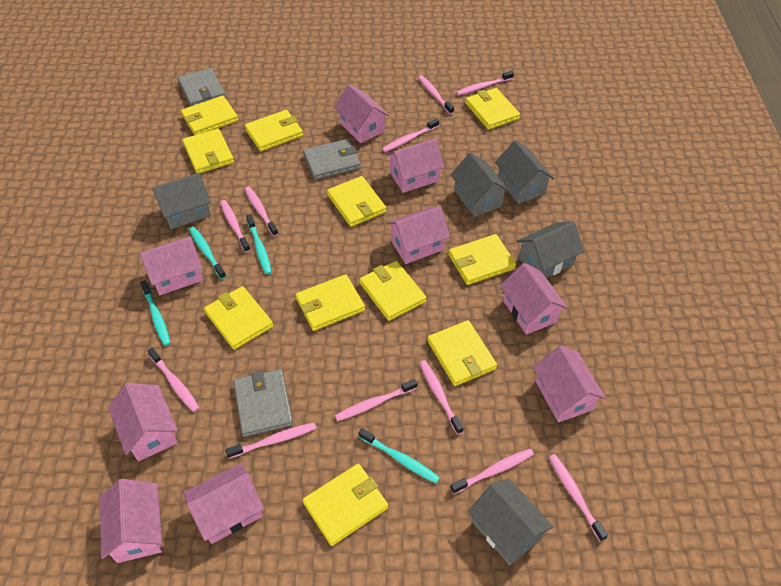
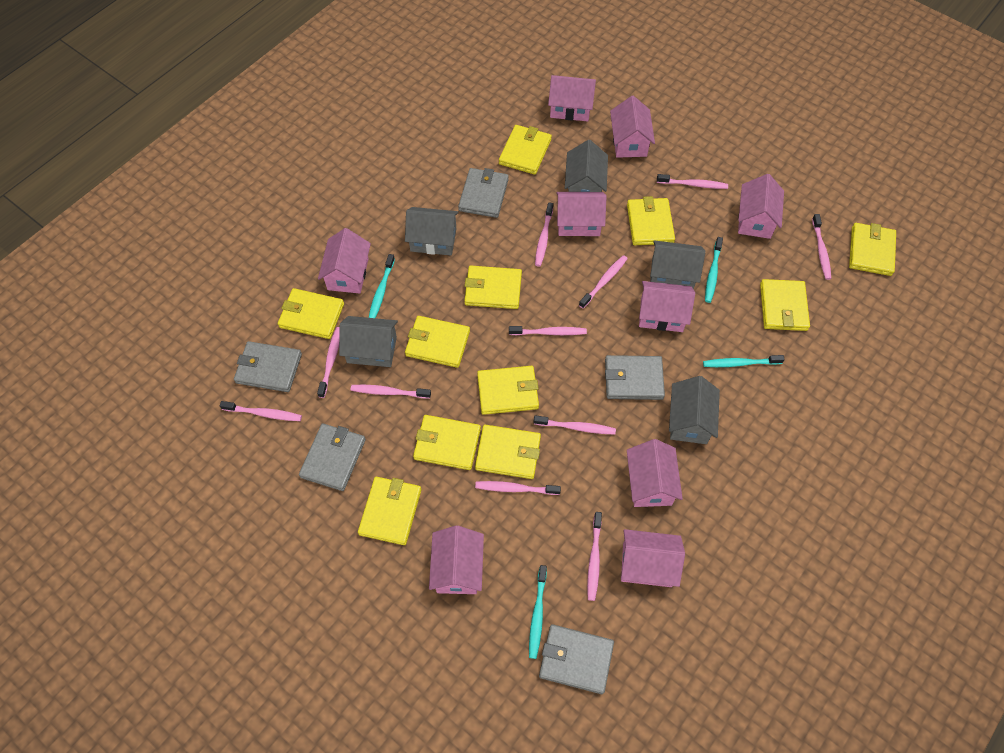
grey wallet: [178,68,226,106] [233,369,293,437] [303,139,361,180] = 3 -> [234,341,302,392] [299,423,366,491] [458,168,509,218] [539,624,614,694] [605,355,665,400] = 5

